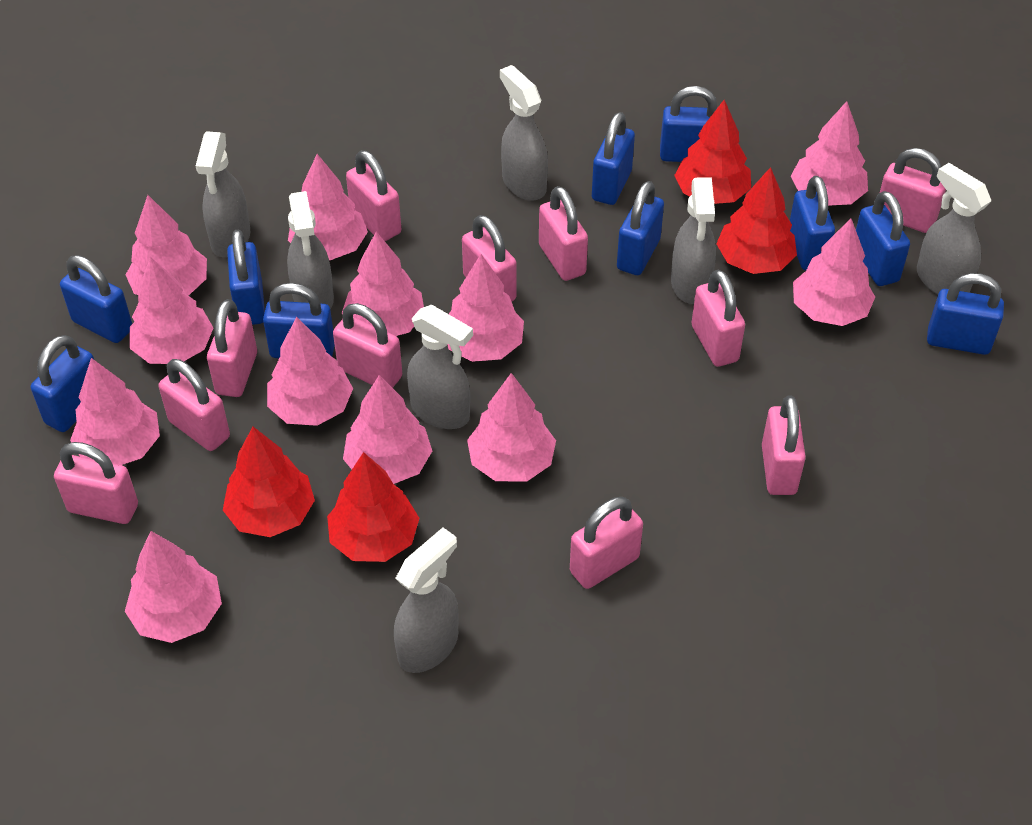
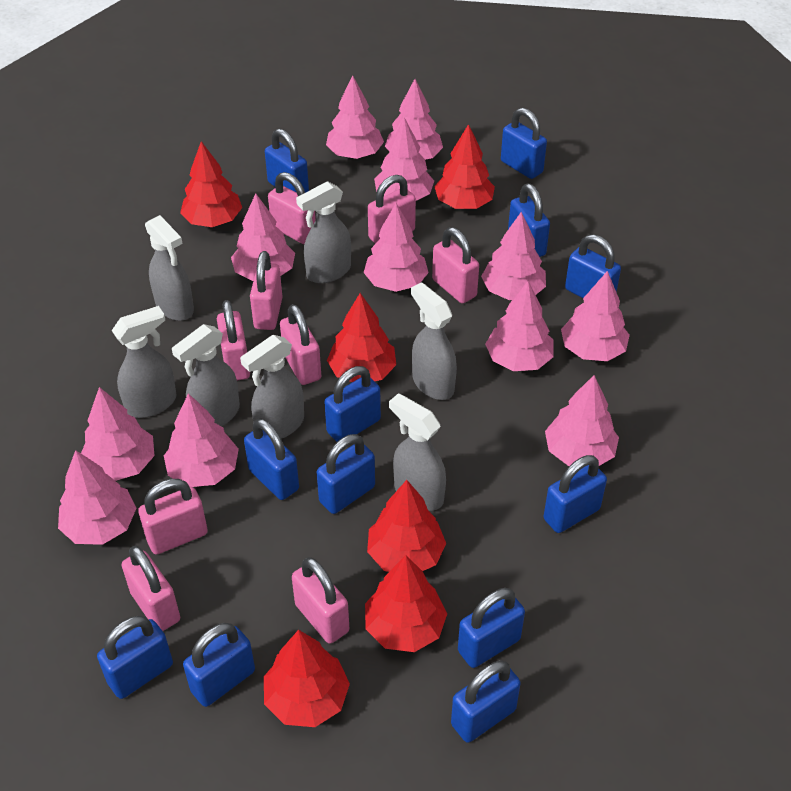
blue padlock: [31,335,94,432] [60,255,132,343] [227,230,265,325] [263,283,335,358] [592,112,635,205] [617,181,664,275] [660,86,717,162] [790,176,835,270] [856,191,910,286] [927,273,1004,355] = 10 -> [97,616,173,699] [183,623,255,707] [244,418,299,500] [265,129,309,193] [317,434,375,514] [324,366,381,442] [451,660,521,743] [458,588,525,668] [501,108,547,179] [508,184,550,257] [543,455,607,533] [565,234,621,298] = 12
pink padlock: [54,442,138,524] [159,359,230,451] [207,299,257,397] [333,303,402,388] [346,150,401,241] [462,215,517,302] [539,186,588,281] [570,497,643,589] [691,270,745,367] [762,396,806,495] [880,148,946,233] = 11 -> [122,546,180,631] [138,479,208,554] [217,300,250,381] [250,251,283,330] [268,172,316,244] [280,304,321,385] [292,557,349,644] [368,175,416,244] [432,227,479,303] = 9
red tree: [223,427,315,537] [327,452,419,562] [674,100,751,204] [716,167,797,274] = 4 -> [180,141,242,227] [264,630,350,727] [327,293,396,382] [365,555,447,652] [367,480,446,572] [434,124,495,209] = 6

